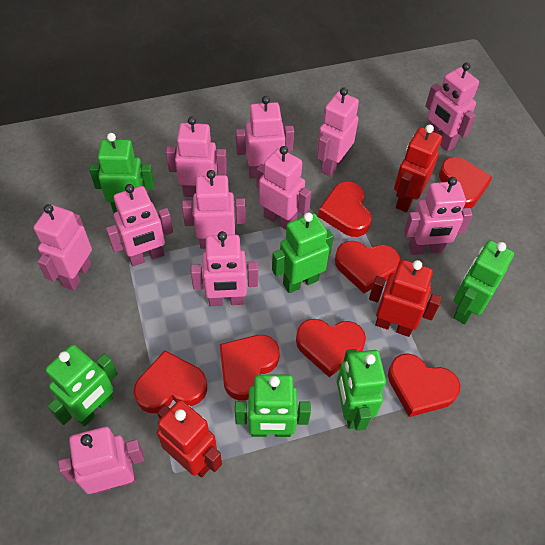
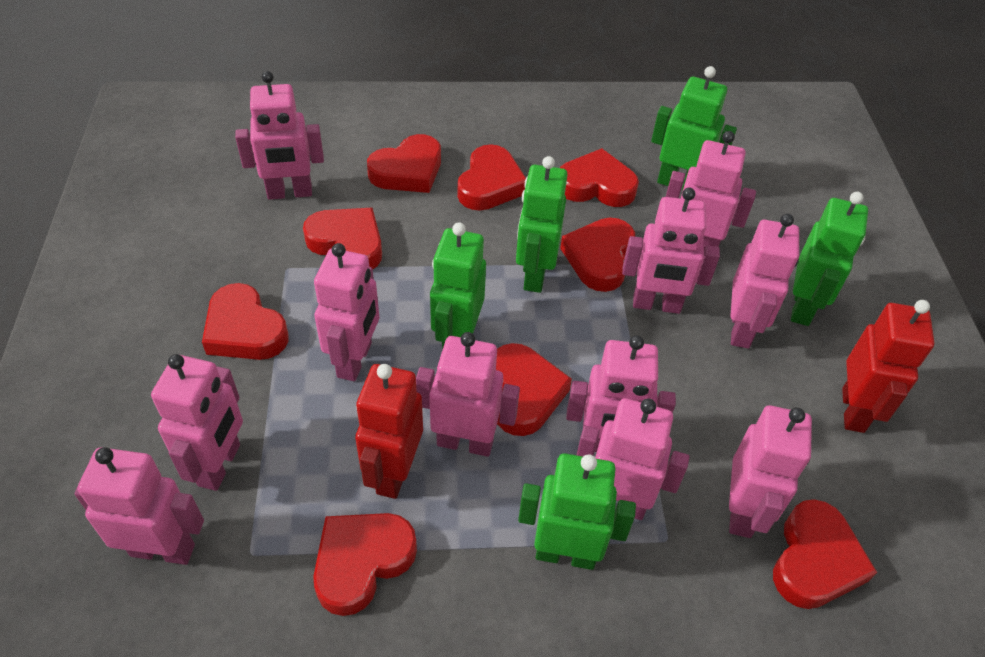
green robot: [46,345,118,427] [89,133,155,213] [235,374,311,437] [272,212,334,293] [337,349,386,431] [453,240,514,324] = 6 -> [430,222,486,350] [516,156,568,293] [518,453,636,570] [651,66,737,191] [791,192,868,326] = 5
red heart: [134,351,207,413] [220,335,280,401] [296,319,366,377] [318,181,372,237] [335,241,400,293] [388,353,460,417] [439,157,492,208] = 7 -> [202,283,289,360] [303,208,382,269] [313,513,417,616] [367,134,441,193] [457,144,526,211] [496,343,572,436] [560,148,639,207] [560,218,635,292] [773,499,877,609] = 9
red robot: [157,400,222,477] [369,260,442,337] [394,125,442,212] = 3 -> [355,364,423,499] [842,300,935,433] = 2

